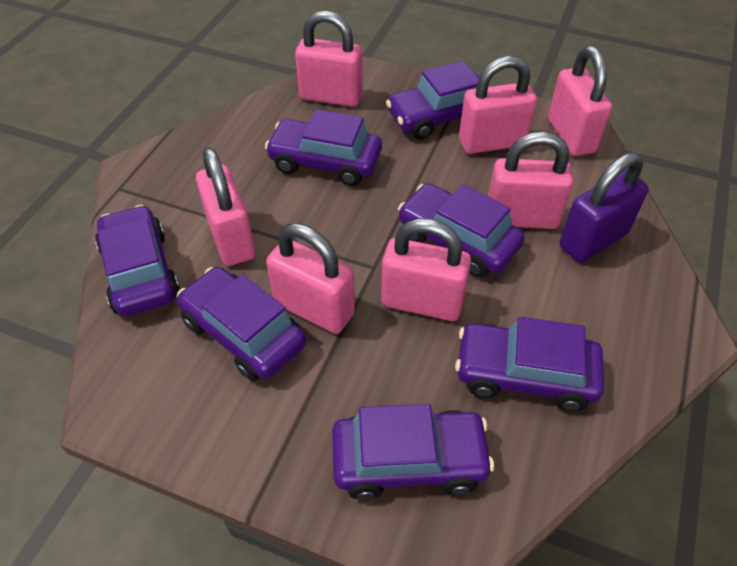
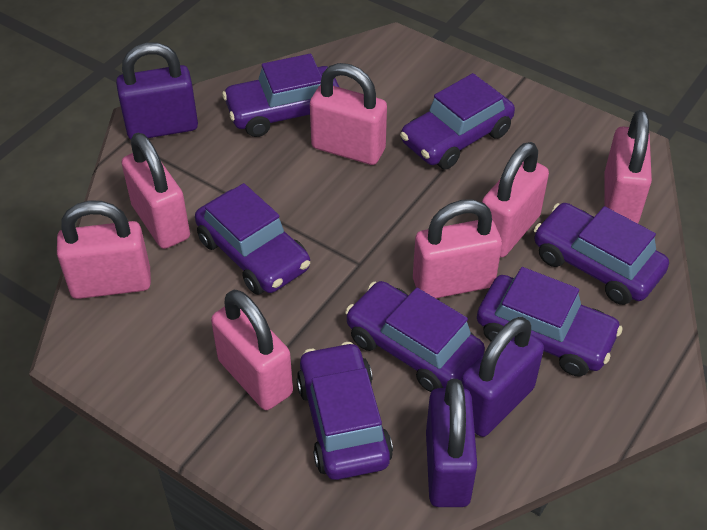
purple padlock: [559,152,649,262] = 1 -> [116,43,198,140] [426,379,477,507] [461,317,544,437] = 3

